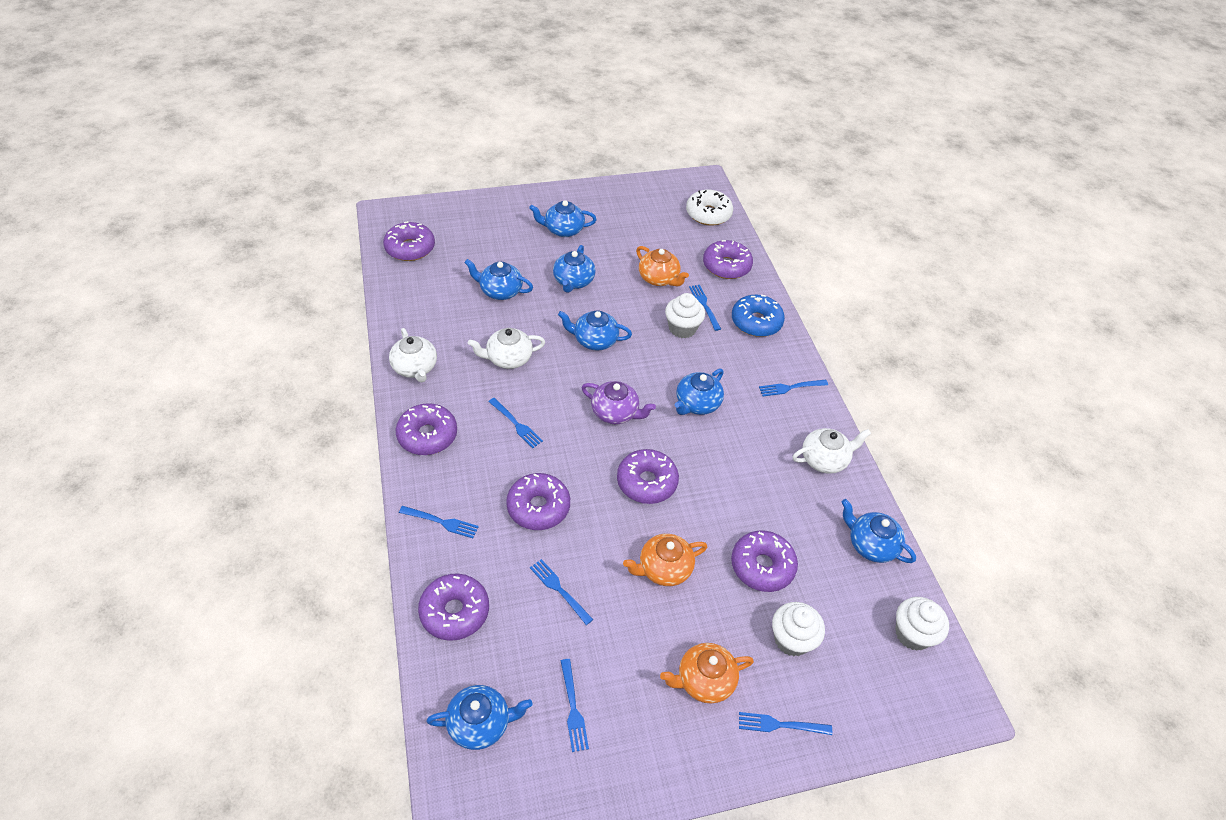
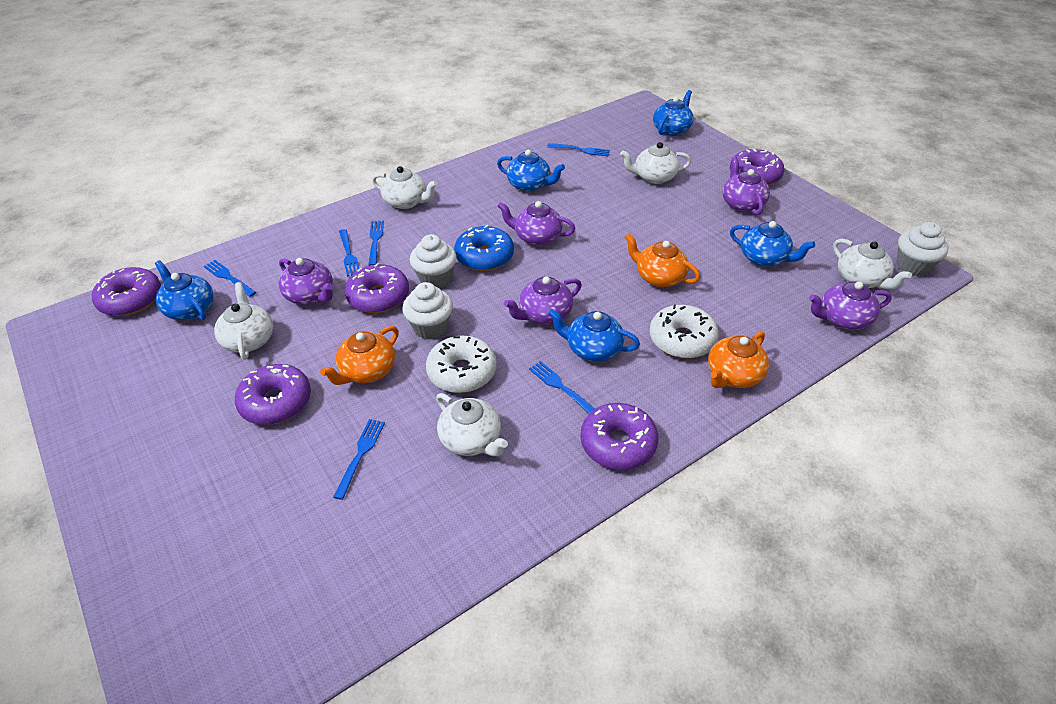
blue fork: [399,506,479,538] [488,398,543,448] [530,559,593,625] [561,659,589,752] [689,285,721,331] [739,712,832,735] [759,380,828,396] = 7 -> [203,260,256,297] [333,419,385,500] [339,229,359,276] [368,220,384,266] [529,361,595,414] [547,143,610,156] = 6
blue teapot: [427,685,533,750] [464,259,533,300] [529,200,597,237] [553,245,596,293] [558,310,632,351] [675,369,724,415] [841,499,916,563] = 7 -> [155,260,214,320] [497,150,565,192] [548,309,640,362] [653,90,694,136] [730,221,815,267] = 5
purple donut: [383,221,435,261] [396,403,457,455] [418,573,489,641] [506,473,570,530] [617,449,679,504] [703,240,753,279] [731,530,798,592] = 7 -> [92,267,161,316] [235,364,311,425] [345,263,409,313] [580,403,658,470] [730,149,784,185] = 5
purple teapot: [581,381,656,424] = 1 -> [279,258,333,305] [498,201,576,246] [504,276,582,324] [723,157,770,215] [809,281,892,330] = 5
white donut: [686,190,733,226] = 1 -> [426,336,497,393] [650,304,719,358] = 2
white teapot: [389,328,437,383] [468,328,545,369] [792,428,871,474] = 3 -> [214,282,273,360] [372,166,438,209] [436,393,508,456] [620,142,692,184] [833,239,912,289] = 5

